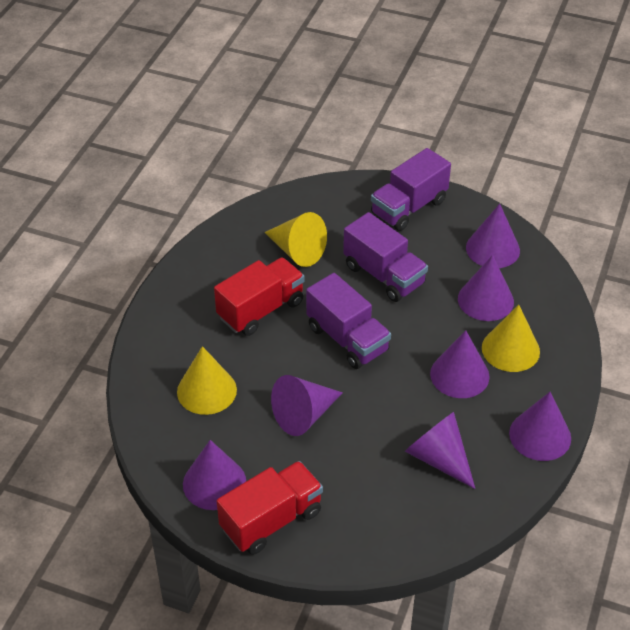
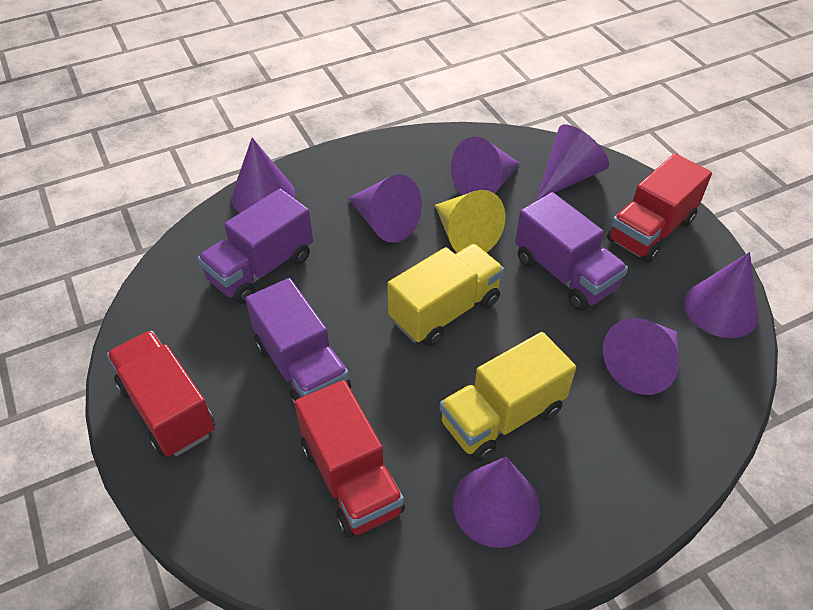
red truck: [214,257,305,336] [217,461,323,555] = 2 -> [107,331,215,457] [294,380,405,537] [607,153,712,263] = 3
yellow cone: [177,346,237,415] [265,212,327,267] [482,305,540,372] = 3 -> [435,190,505,253] = 1
yellow truck: none = 0 -> [387,244,504,346] [440,332,576,461] = 2

